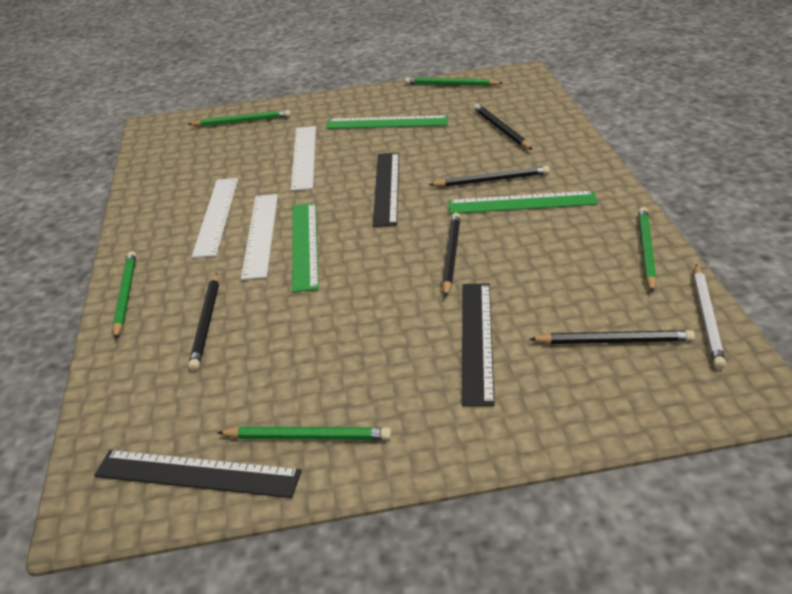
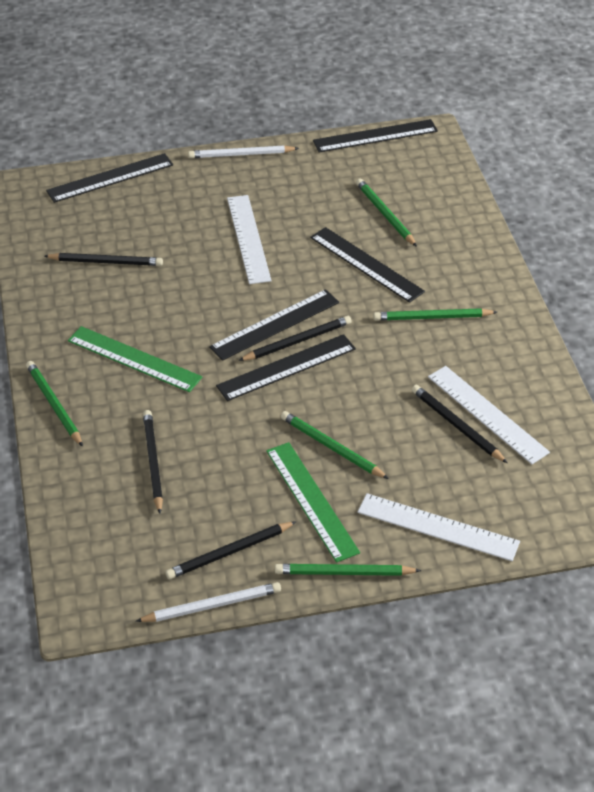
black ruler: [94,450,302,498] [373,153,399,227] [462,283,495,406] = 3 -> [46,153,173,203] [209,289,339,361] [216,334,356,401] [310,227,425,303] [313,119,438,152] = 5
green ruler: [292,203,319,292] [326,115,448,129] [448,191,598,214] = 3 -> [68,326,202,392] [266,442,360,563] = 2
white pencil: [694,265,726,369] = 1 -> [135,582,281,622] [188,145,299,158] = 2

